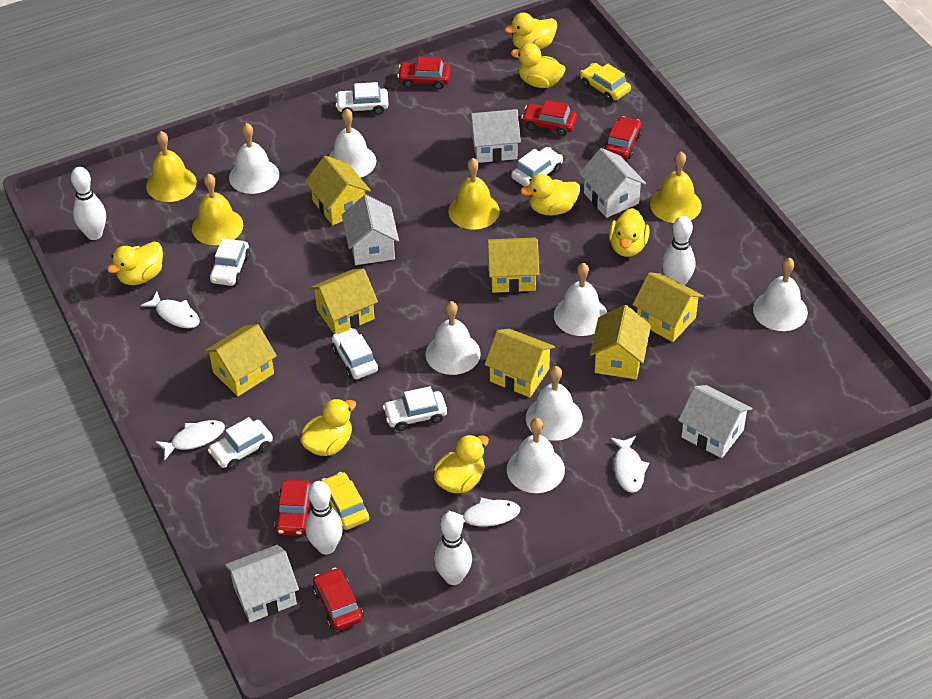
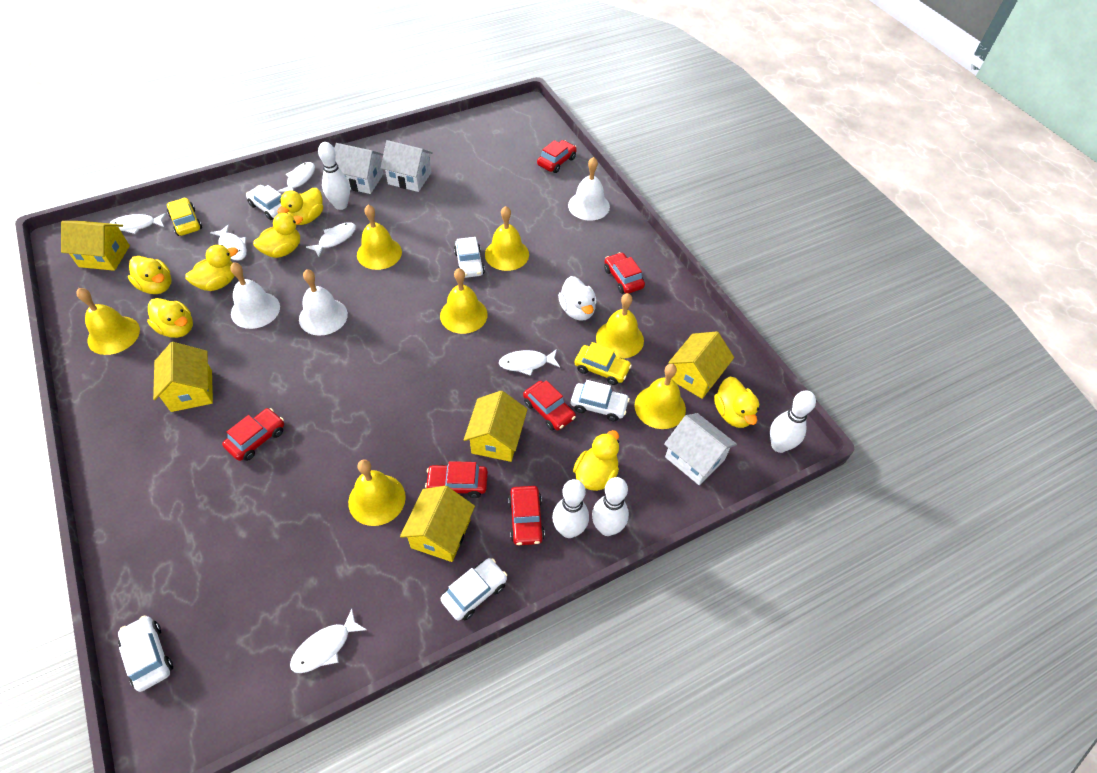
red car: [274,480,312,536] [313,567,363,631] [397,56,451,89] [521,100,577,136] [604,116,642,159] = 5 -> [222,408,284,461] [425,461,488,498] [508,486,545,546] [523,380,576,430] [537,140,577,173] [604,252,645,294] = 6
white bell: [229,123,279,194] [328,109,376,178] [426,301,481,375] [507,418,565,493] [526,366,583,441] [554,263,607,336] [753,258,808,331] = 7 -> [230,262,280,329] [299,269,348,336] [568,157,610,221] = 3
white car: [208,417,273,470] [209,238,250,286] [332,328,379,379] [335,82,389,115] [383,386,447,431] [511,147,563,187] = 6 -> [118,615,173,692] [246,185,282,220] [441,558,507,621] [454,237,485,278] [571,380,630,421] = 5
white duck: none = 0 -> [558,276,597,321] = 1
white fish: [141,291,200,328] [155,420,225,460] [447,498,520,527] [611,436,649,493] = 4 -> [110,213,166,234] [210,224,247,261] [277,162,315,192] [290,609,367,673] [306,222,356,257] [499,349,560,376] = 6
white house: [225,545,299,623] [342,195,399,265] [469,109,521,163] [579,148,646,218] [678,385,753,458] = 5 -> [335,143,383,194] [381,140,433,192] [664,413,737,485] = 3
yellow bell: [146,131,197,202] [192,173,243,245] [448,158,500,230] [650,152,701,223] = 4 -> [76,288,140,355] [348,459,406,526] [357,205,402,270] [440,268,488,334] [485,206,529,271] [596,293,644,358] [634,364,686,429] = 7
yellow house: [204,324,277,396] [305,156,371,225] [310,269,378,334] [484,329,555,397] [487,237,539,293] [590,305,651,379] [632,272,704,342] = 7 -> [61,221,130,271] [153,342,213,412] [400,486,475,562] [464,391,528,462] [668,331,734,399] = 5

